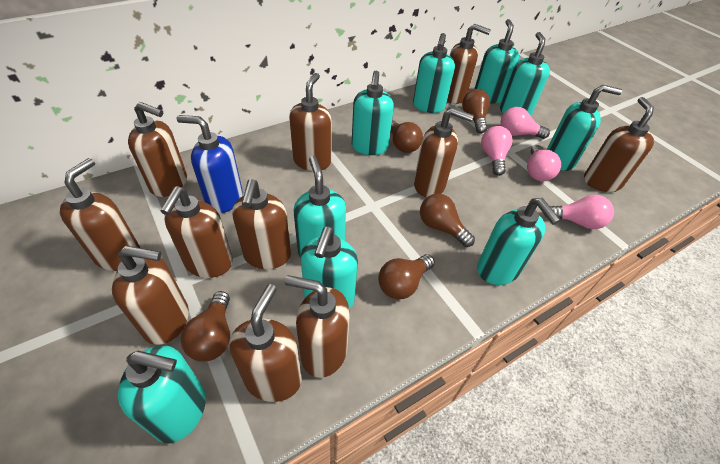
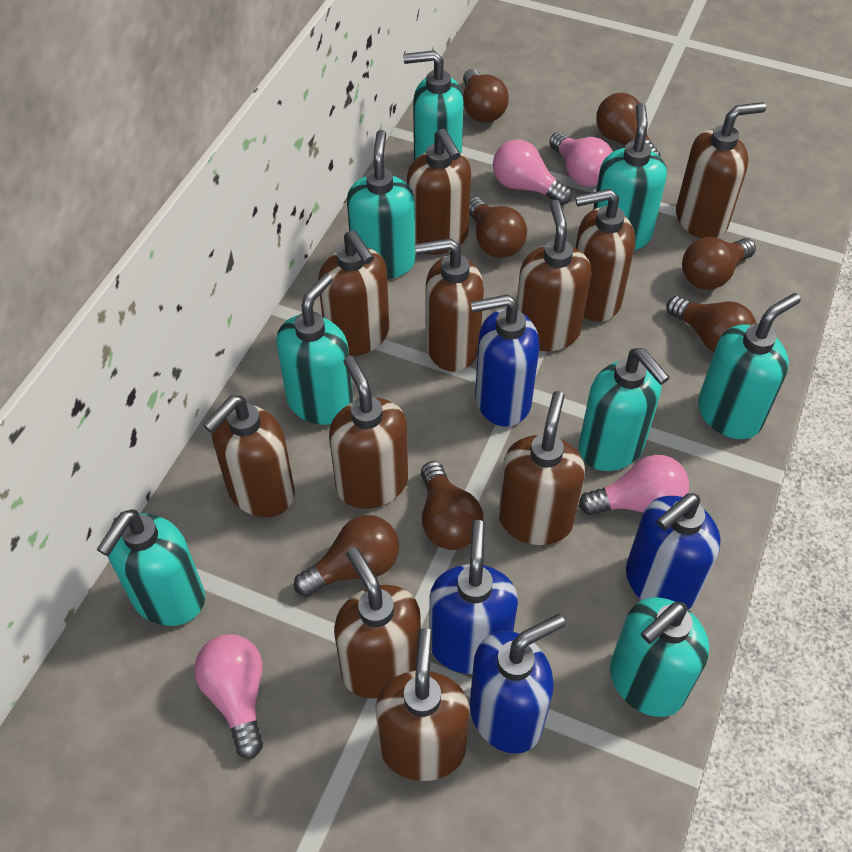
blue soap dispenser: [177,115,243,213] = 1 -> [429,520,518,674] [470,614,565,754] [471,294,540,427] [626,494,721,609] = 4
brown light bulb: [181,291,230,362] [378,254,435,299] [391,120,423,153] [420,194,475,247] [462,89,490,133] = 5 -> [294,515,399,597] [421,461,483,550] [463,69,509,123] [469,197,527,258] [596,93,661,156] [666,296,756,353] [682,237,756,290] = 7
turquoise soap dispenser: [118,345,206,443] [294,156,346,256] [300,226,358,309] [352,70,394,155] [413,33,455,113] [474,19,519,104] [477,198,560,285] [500,32,550,115] [546,85,622,171] = 9 -> [97,509,205,626] [276,273,354,425] [347,130,415,279] [403,50,464,161] [579,348,670,471] [593,103,667,250] [610,597,709,717] [698,293,801,439] = 8

